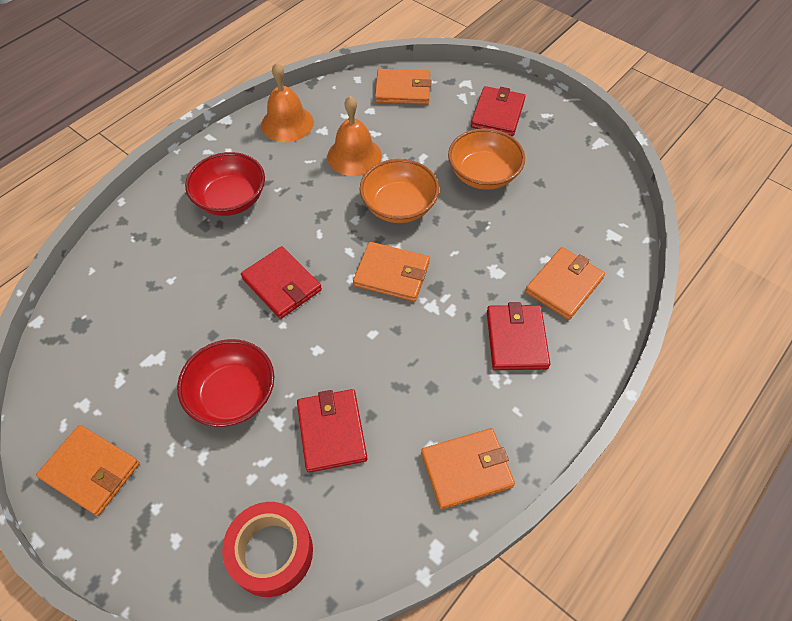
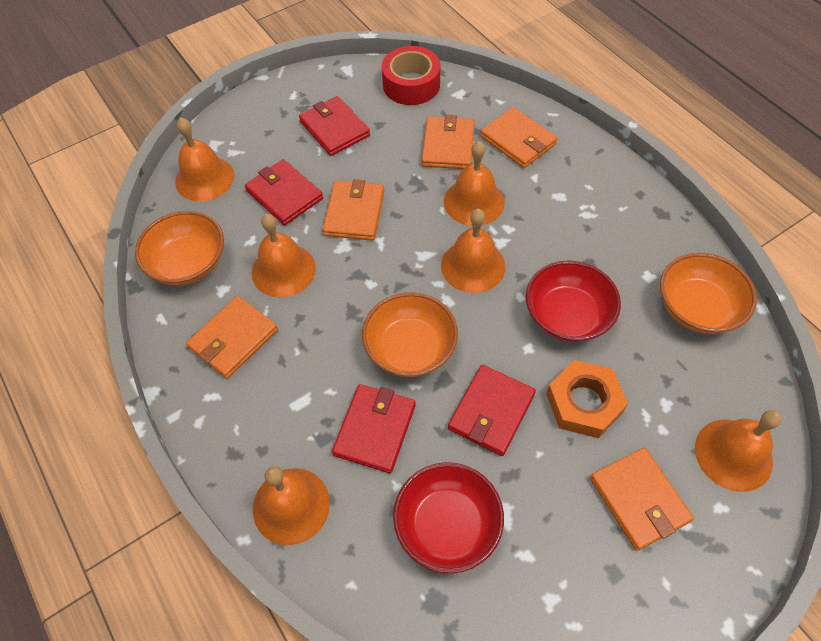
orange bell: [261,62,314,142] [327,96,382,176] = 2 -> [175,117,234,202] [252,214,316,297] [253,467,330,545] [441,209,505,293] [444,141,505,226] [695,410,781,492] = 6
orange bowl: [360,159,439,223] [448,128,525,190] = 2 -> [135,211,224,285] [362,292,458,377] [660,253,757,334] = 3
orange nut: none = 0 -> [546,360,628,438] = 1

